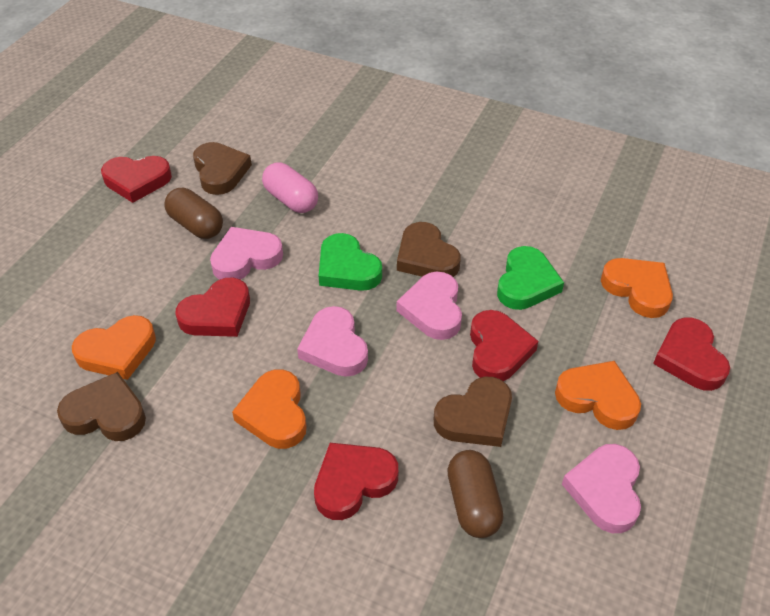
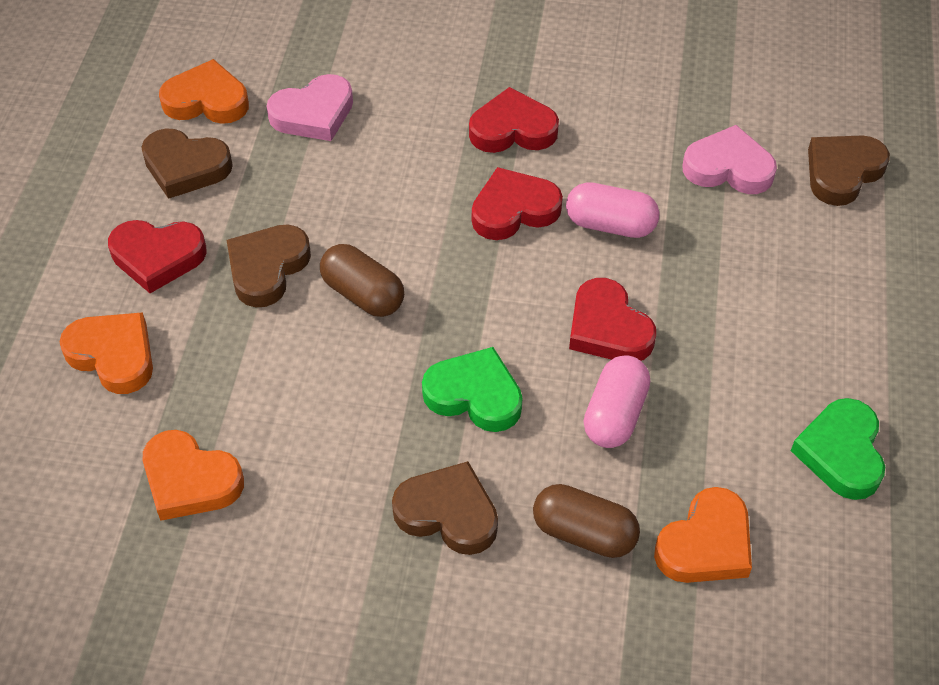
pink capsule: [262,162,318,213] = 1 -> [566,182,660,238] [584,356,650,448] = 2
pink heart: [210,227,283,280] [297,306,368,377] [397,272,462,340] [562,444,641,533] = 4 -> [266,74,353,141] [682,125,777,194] = 2
red heart: [101,156,172,203] [175,277,250,337] [314,443,398,520] [470,310,538,381] [653,317,730,391] = 5 -> [108,220,207,293] [469,87,559,153] [472,167,563,240] [569,278,656,361] = 4

